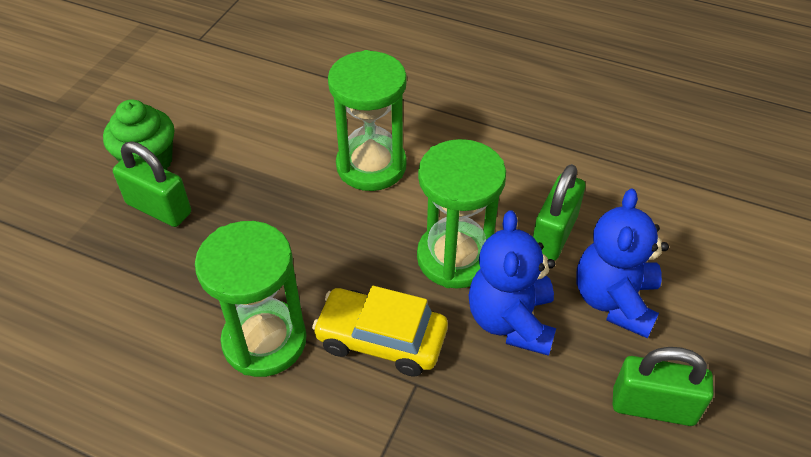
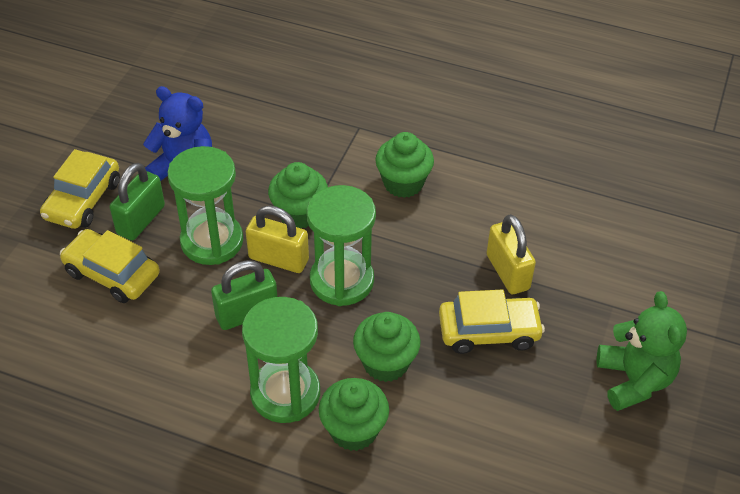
blue teddy bear: [468,210,556,356] [576,189,669,338] = 2 -> [143,86,212,181] = 1
green cupcake: [103,99,174,170] = 1 -> [268,162,328,228] [319,378,389,451] [353,312,421,382] [375,132,434,198] = 4
green padlock: [113,142,191,227] [533,164,586,261] [613,347,713,426] = 3 -> [110,163,165,240] [211,260,278,330] = 2
green teddy bear: none = 0 -> [597,291,687,411] = 1
yellow car: [312,286,448,377] = 1 -> [40,149,120,229] [60,229,160,303] [439,289,545,354] = 3
yellow padlock: none = 0 -> [246,205,309,273] [486,214,536,294] = 2

